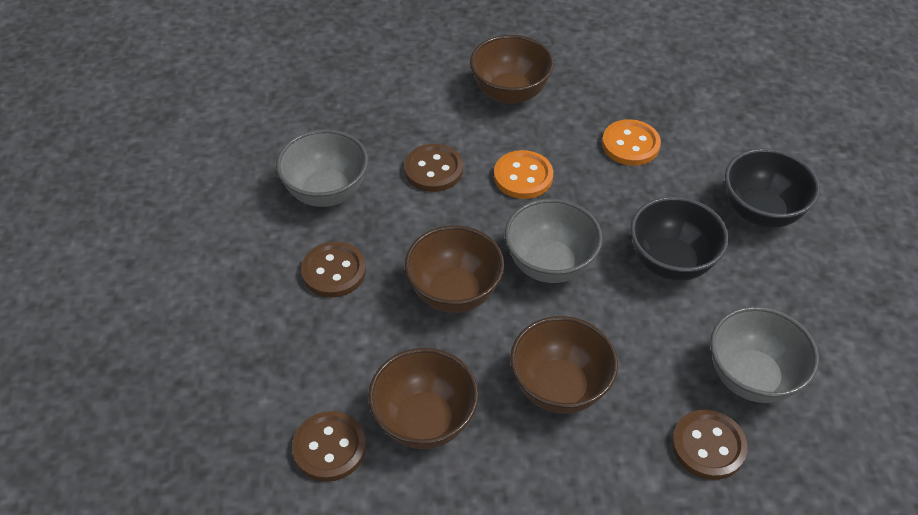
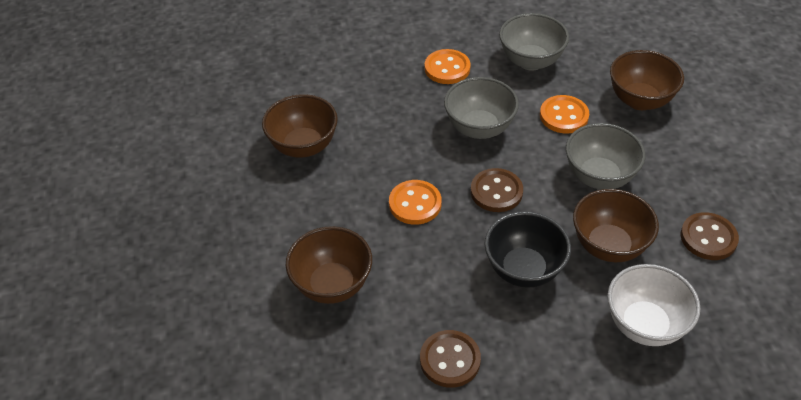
black bowl: [630,196,729,281] [725,148,820,228] = 2 -> [484,211,571,288] = 1
brown button: [292,411,366,482] [301,242,366,298] [404,144,463,192] [672,410,748,480] = 4 -> [420,330,481,388] [471,168,523,212] [681,212,739,260] = 3
orange button: [494,150,553,199] [602,119,661,166] = 2 -> [389,180,442,225] [425,49,471,84] [540,95,589,134] = 3
white bowl: none = 0 -> [608,264,701,346] = 1

